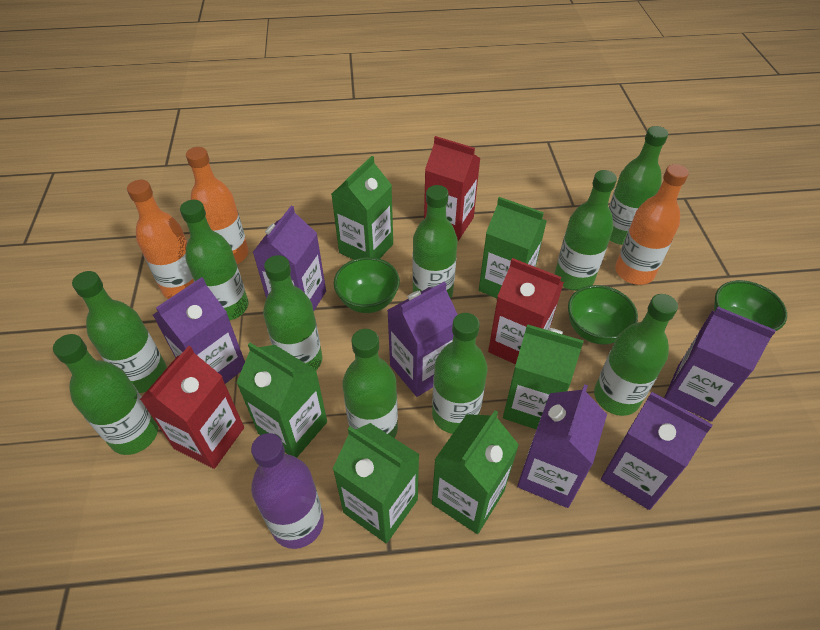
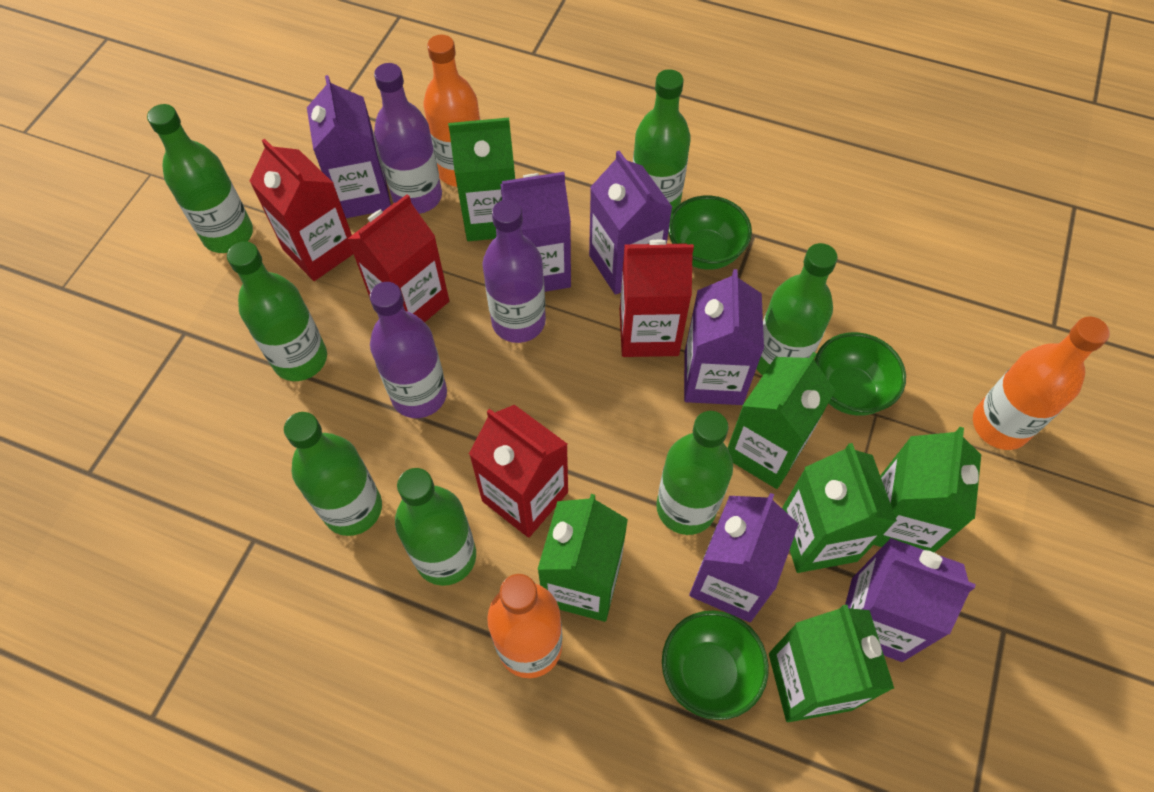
green bottle: [53,334,158,455] [72,271,167,393] [180,200,248,320] [263,255,322,370] [342,329,398,438] [412,185,458,299] [432,313,488,434] [555,170,617,291] [594,294,678,416] [609,126,668,245] = 10 -> [147,104,253,253] [227,241,327,381] [284,412,382,536] [395,468,476,586] [633,69,691,214] [656,411,733,535] [756,243,838,376] = 7
purple bottle: [251,433,324,549] = 1 -> [370,282,447,418] [374,63,442,214] [482,200,546,343] = 3
red carton: [140,346,244,469] [424,136,481,241] [488,258,564,364] = 3 -> [249,138,353,281] [348,194,449,322] [469,405,568,538] [620,240,694,357] = 4

